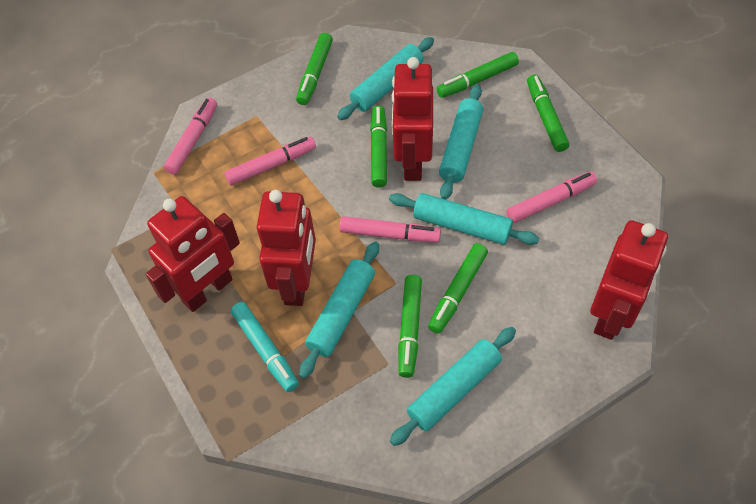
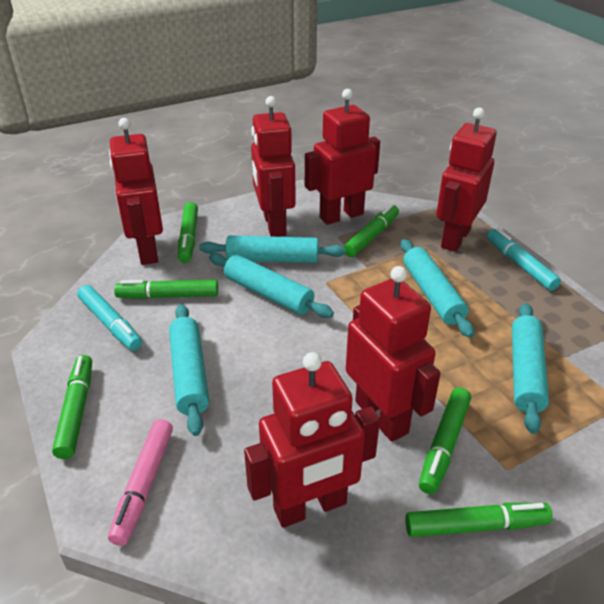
pink marker: [164,98,217,175] [224,137,316,186] [339,216,441,242] [507,171,597,223] = 4 -> [108,419,173,546] = 1
red robot: [146,196,240,312] [257,190,316,306] [392,57,433,181] [590,220,668,340] = 4 -> [109,118,163,265] [244,352,380,528] [251,96,296,237] [305,89,380,225] [346,266,441,442] [436,108,497,252] = 6
turquoise marker: [231,302,299,392] = 1 -> [77,285,142,351] [487,228,561,291] = 2

